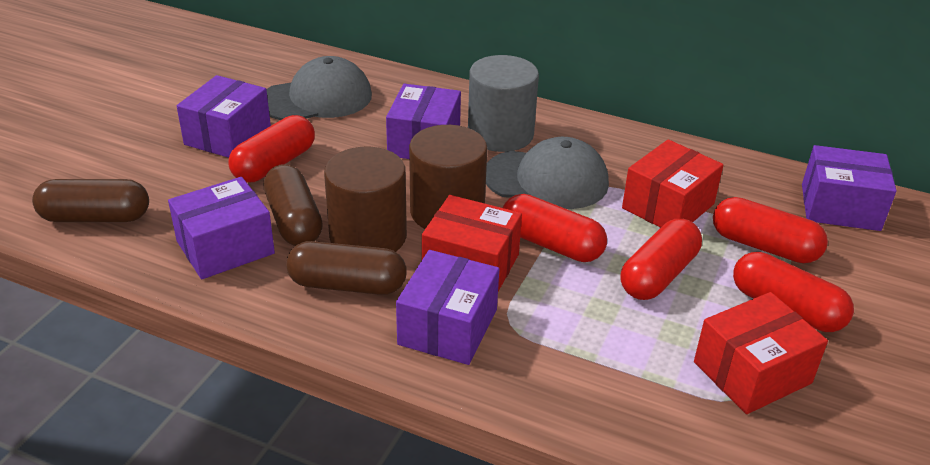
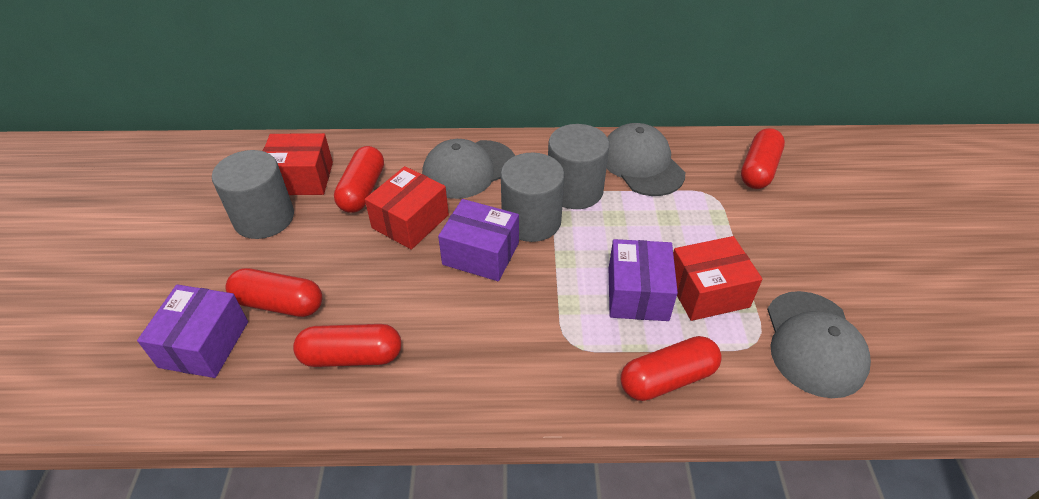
brown capsule: [32,179,149,222] [264,164,323,246] [286,241,407,295] = 3 -> none = 0
brown cylinder: [324,147,407,252] [409,125,487,229] = 2 -> none = 0
grey cap: [266,56,372,120] [486,137,609,209] = 2 -> [422,139,515,199] [606,123,685,196] [767,291,871,398] = 3
grey cylinder: [468,55,539,152] = 1 -> [212,150,294,239] [501,152,565,242] [548,124,609,209] = 3
purple box: [168,177,275,279] [177,75,271,158] [386,84,461,159] [396,250,499,365] [802,145,897,231] = 5 -> [137,284,248,378] [438,199,519,281] [609,239,678,321] = 3

